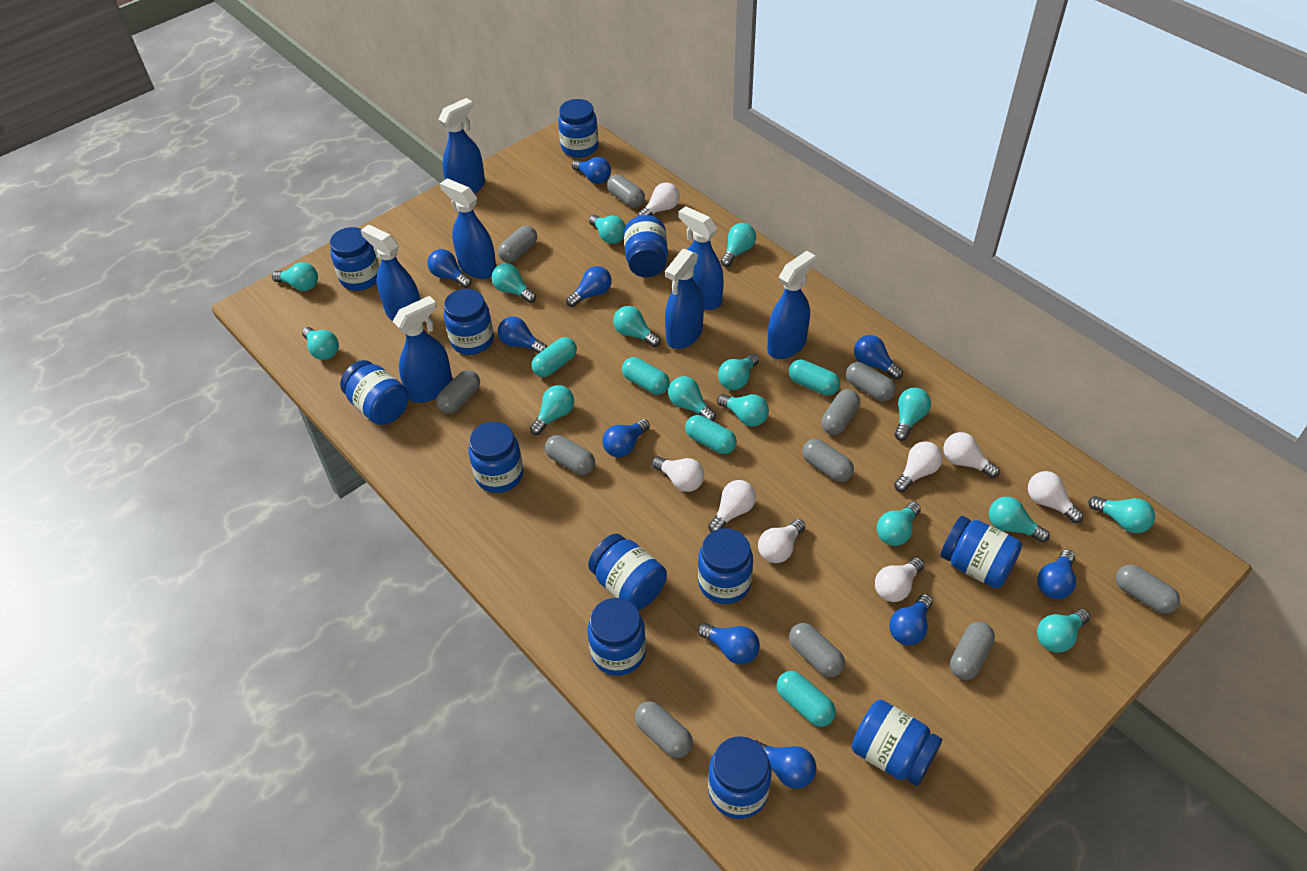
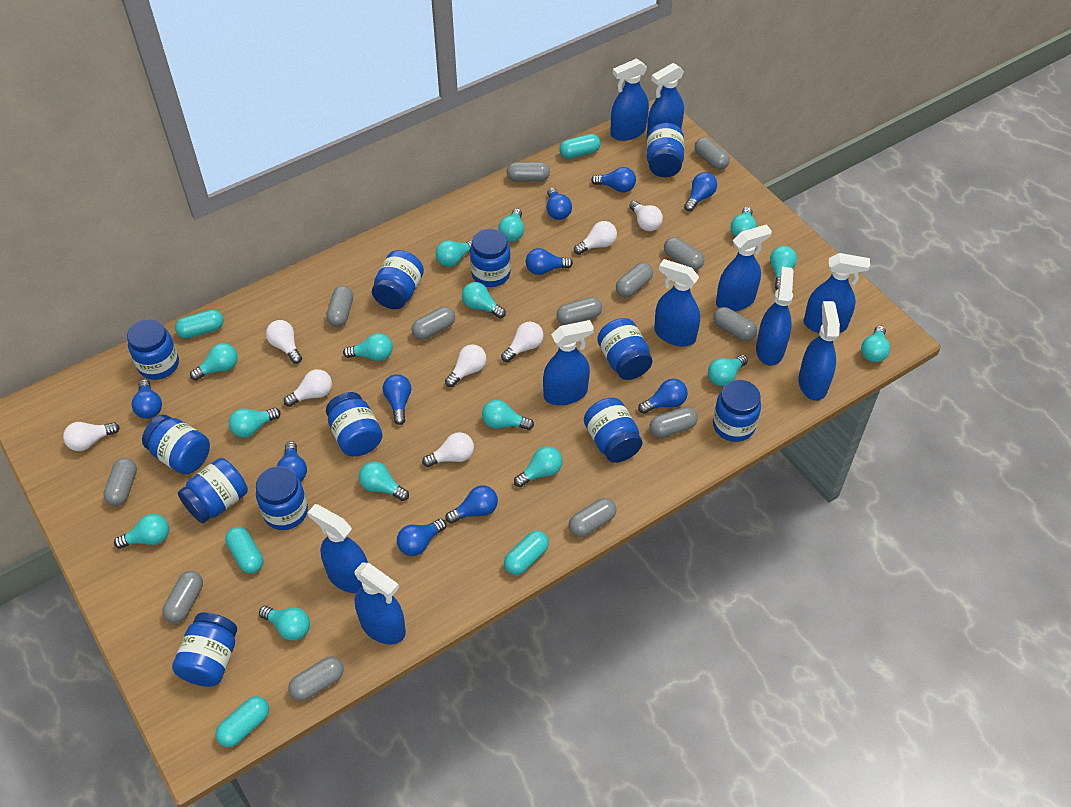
blue spray bottle: [361,224,421,321] [393,296,453,403] [438,98,485,194] [440,178,496,279] [665,249,704,349] [679,206,724,310] [767,251,816,359] = 7 -> [307,504,368,593] [354,563,406,644] [543,320,594,405] [610,58,649,141] [647,63,684,135] [654,259,700,346] [716,224,772,311] [756,267,793,366] [798,301,840,401] [804,253,870,333] = 10
grey capsule: [436,370,480,414] [498,226,537,263] [545,435,595,475] [607,175,645,208] [635,701,693,758] [789,623,845,677] [802,439,854,482] [821,389,860,435] [846,362,896,401] [950,622,995,680] [1116,565,1180,614] = 11 -> [103,458,137,506] [163,571,203,623] [288,656,344,701] [326,286,353,327] [411,307,455,340] [507,162,550,182] [556,297,602,325] [569,498,616,537] [616,262,653,298] [649,407,698,438] [664,237,704,270] [695,137,730,170] [713,307,757,341] = 13

